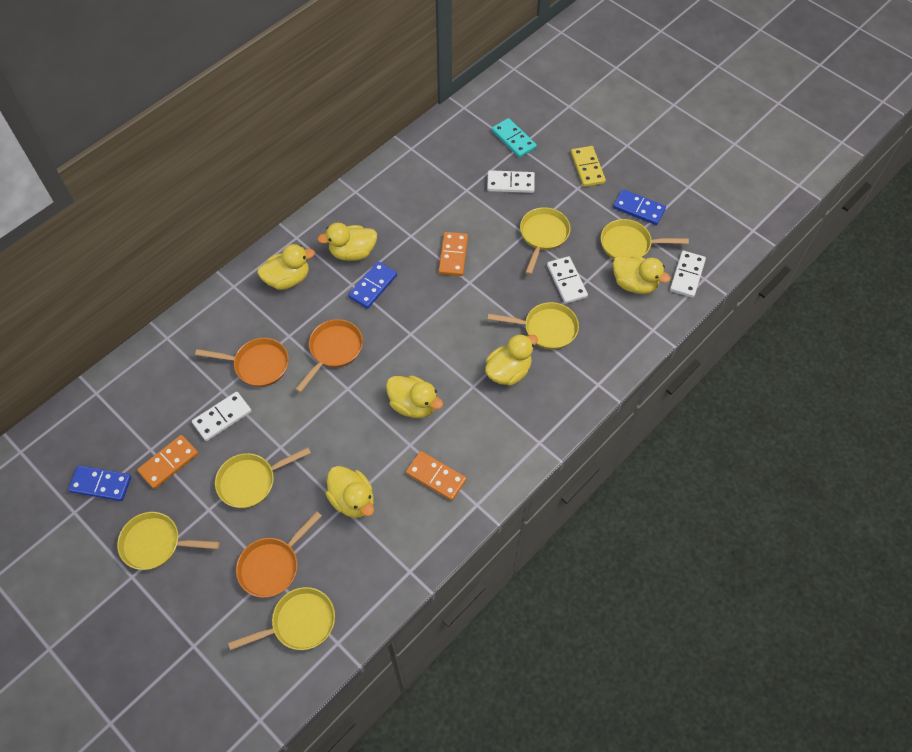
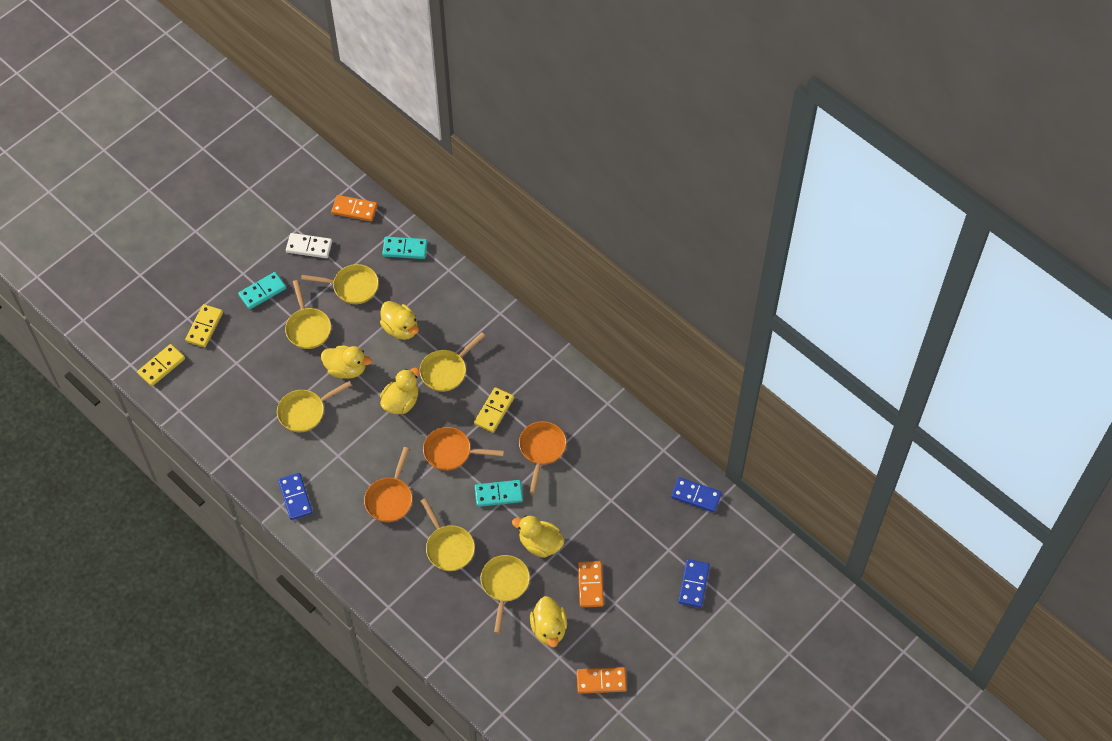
turquoise domino: [492,118,537,158] = 1 -> [238,272,286,309] [382,237,428,259] [475,480,523,507] = 3
white domino: [192,392,251,441] [487,170,535,193] [547,256,588,304] [670,251,706,298] = 4 -> [286,233,332,258] = 1
yellow domino: [571,146,606,187] = 1 -> [137,344,185,386] [185,304,223,348] [474,387,514,433] = 3
yellow duck: [257,244,315,290] [317,223,377,261] [326,466,374,518] [386,375,443,418] [485,334,538,386] [613,255,671,294] = 6 -> [321,346,372,379] [380,301,419,340] [380,367,420,414] [512,516,565,558] [530,596,567,647] = 5

